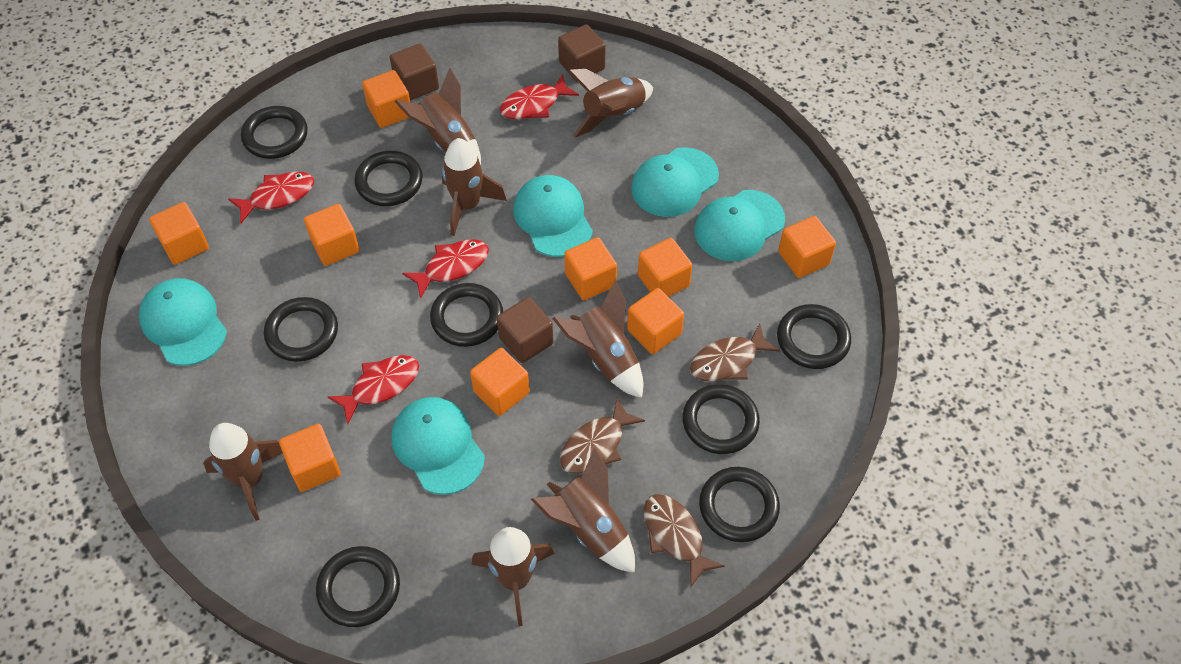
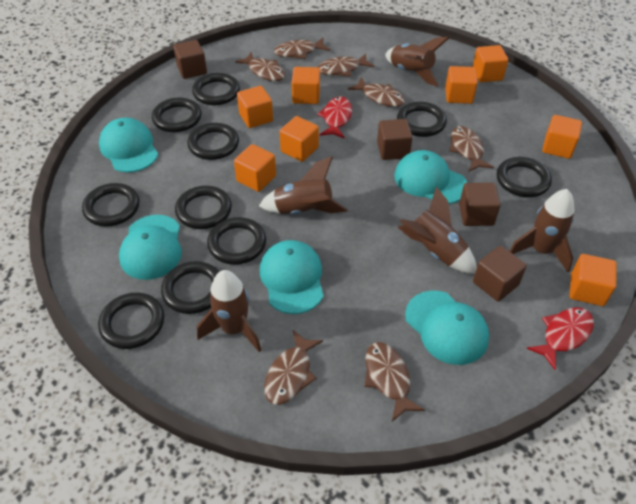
black ring: [241,106,308,159] [264,297,338,362] [316,546,400,627] [354,151,423,206] [430,283,503,347] [682,384,760,454] [699,467,780,542] [777,304,851,369] = 8 -> [82,183,139,227] [98,293,164,349] [152,98,201,132] [161,261,219,314] [175,186,232,229] [187,123,239,160] [192,73,240,105] [207,217,266,265] [397,102,447,137] [497,157,552,197] = 10
brown cube: [390,43,439,100] [497,297,553,363] [558,24,606,82] = 3 -> [173,40,207,79] [377,119,412,160] [459,183,501,226] [473,246,527,302] = 4
brown fish: [560,398,645,474] [644,494,725,588] [690,323,780,381] = 3 -> [235,52,285,81] [264,330,323,405] [274,38,330,59] [318,54,374,77] [348,77,405,107] [365,342,425,421] [449,126,494,172] = 7
brown rocket: [203,423,283,521] [394,68,481,165] [442,138,507,236] [471,527,555,626] [531,447,635,573] [553,280,643,398] [568,69,653,138] = 7 -> [197,270,261,352] [259,156,348,215] [385,37,449,87] [398,186,477,274] [509,189,574,272] = 5
orange cube: [149,202,209,265] [279,424,341,492] [304,204,359,266] [362,70,410,128] [470,348,530,416] [564,237,617,300] [627,288,684,354] [638,238,692,297] [778,216,836,278] = 9 -> [234,144,276,192] [237,86,273,128] [279,116,319,162] [292,67,320,104] [445,66,478,104] [472,45,508,82] [542,115,582,159] [570,254,617,306] = 8
red fish: [228,172,314,223] [328,355,419,424] [402,239,489,299] [500,74,579,119] = 4 -> [317,96,352,139] [527,307,594,370] = 2

